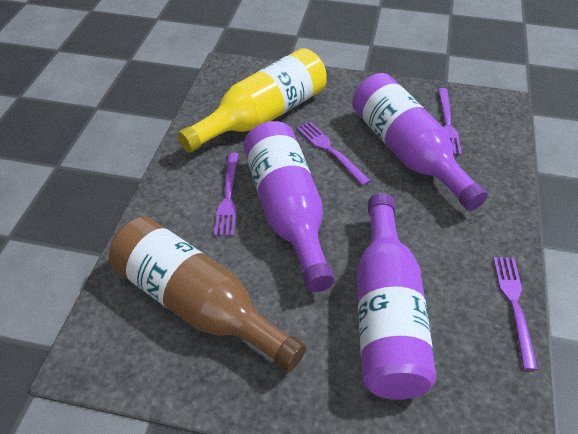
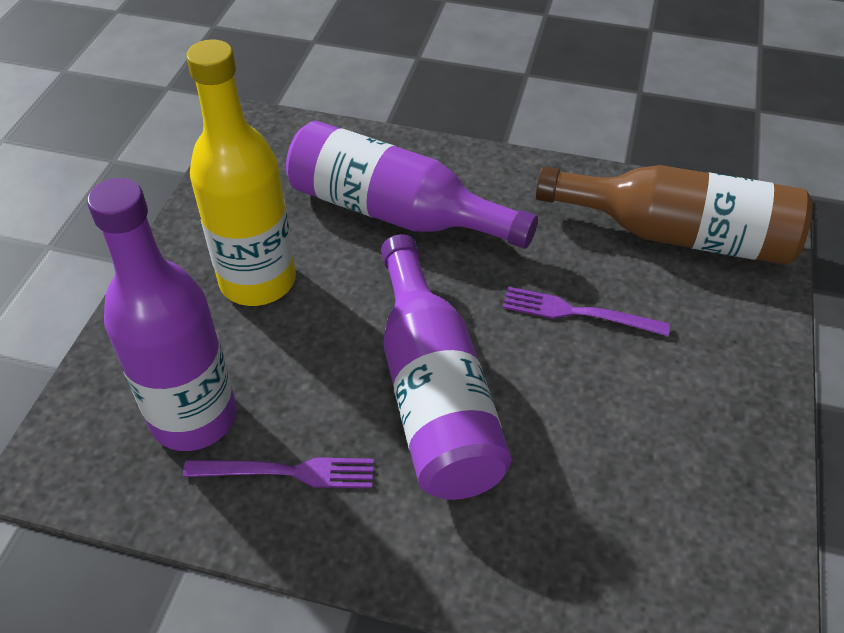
purple fork: [214,152,239,236] [297,122,371,186] [438,88,462,155] [493,257,538,370] = 4 -> [183,457,374,488] [502,287,670,336] = 2

